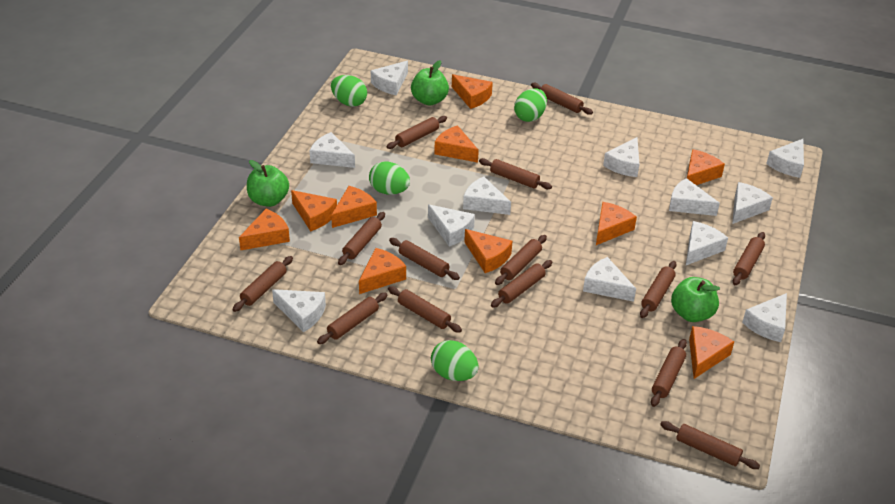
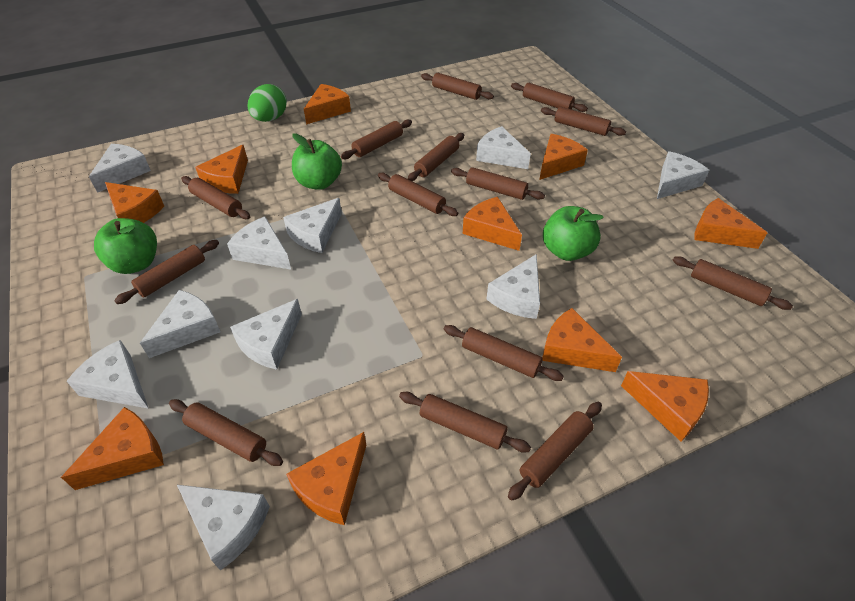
green egg: [331,75,367,107] [369,162,410,195] [431,340,479,381] [514,88,547,122] = 4 -> [247,84,287,122] = 1
white cheese: [272,289,326,332] [309,132,355,168] [371,61,408,95] [428,204,475,247] [463,177,511,215] [583,257,636,302] [603,137,640,177] [669,178,720,216] [686,221,728,265] [732,182,773,224] [742,293,787,342] [766,139,804,178] = 12 -> [67,340,149,409] [89,144,151,193] [140,290,220,358] [177,485,270,571] [227,216,291,269] [230,299,302,370] [283,198,342,253] [476,126,531,169] [486,254,540,319] [657,151,709,199] = 10

